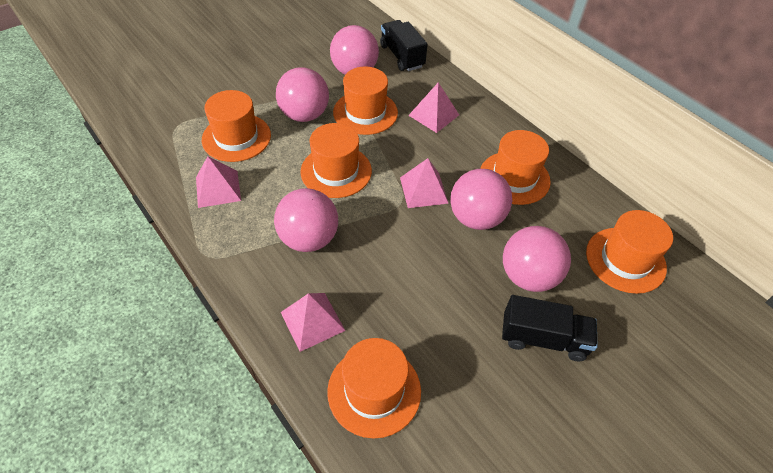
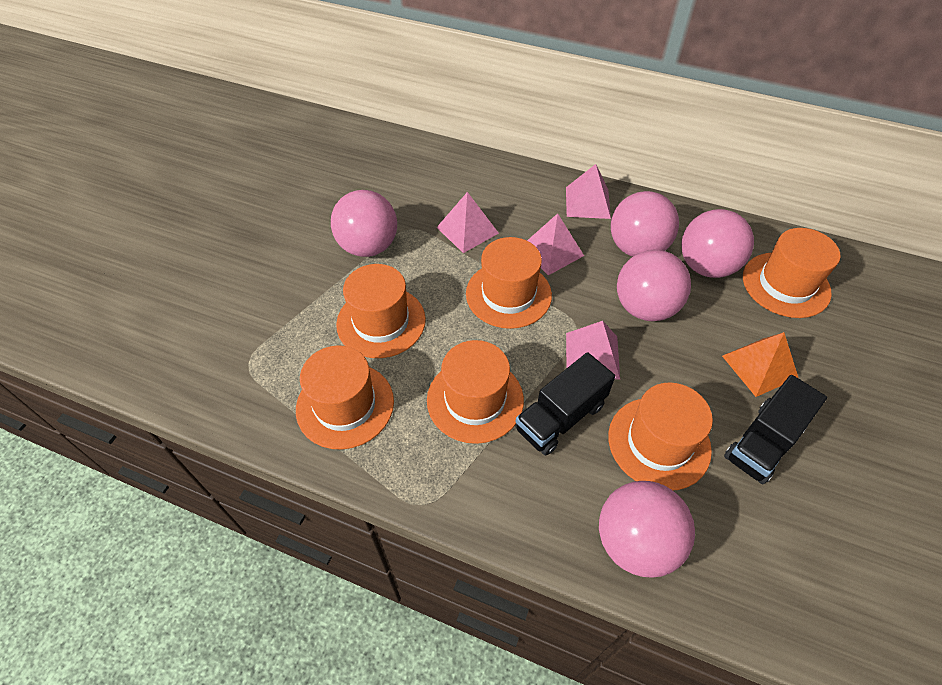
orange pyramid: none = 0 -> [722,332,798,397] = 1

